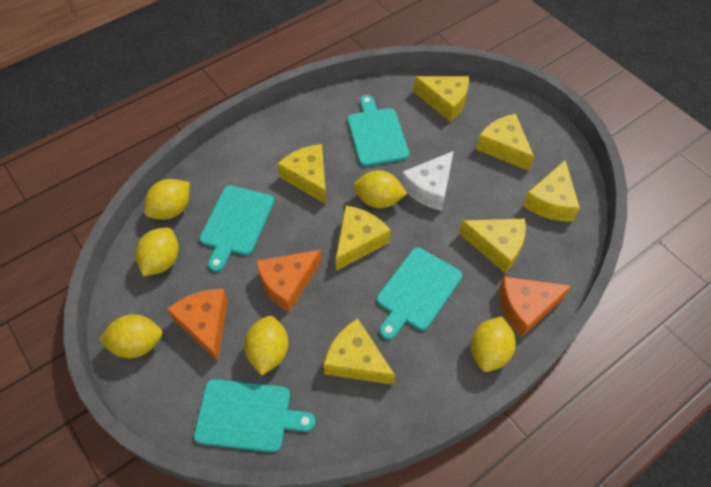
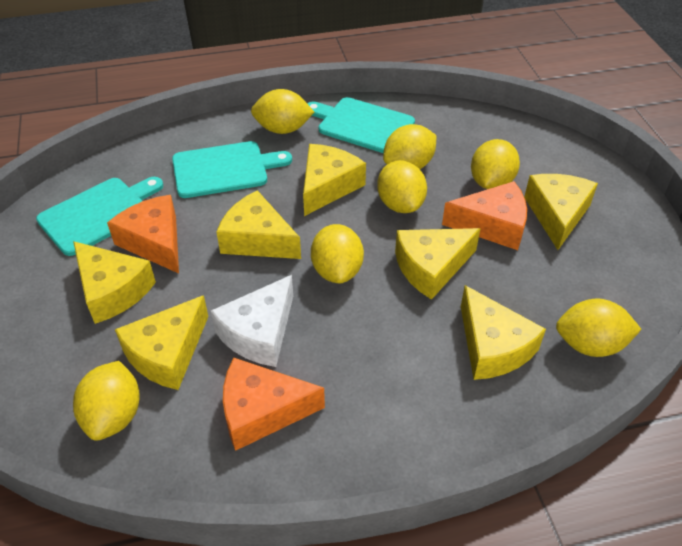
turquoise cutting board: [194,379,316,453] [200,185,274,272] [348,95,409,167] [377,247,462,340] = 4 -> [36,177,163,256] [172,141,292,198] [307,97,415,153] = 3
yellow lemon: [98,314,163,358] [135,228,179,276] [144,179,190,220] [244,316,289,375] [353,170,407,208] [470,316,516,372] = 6 -> [73,361,140,441] [251,89,314,134] [311,224,364,283] [377,160,427,213] [383,124,436,169] [471,139,520,189] [556,299,642,357] = 7

